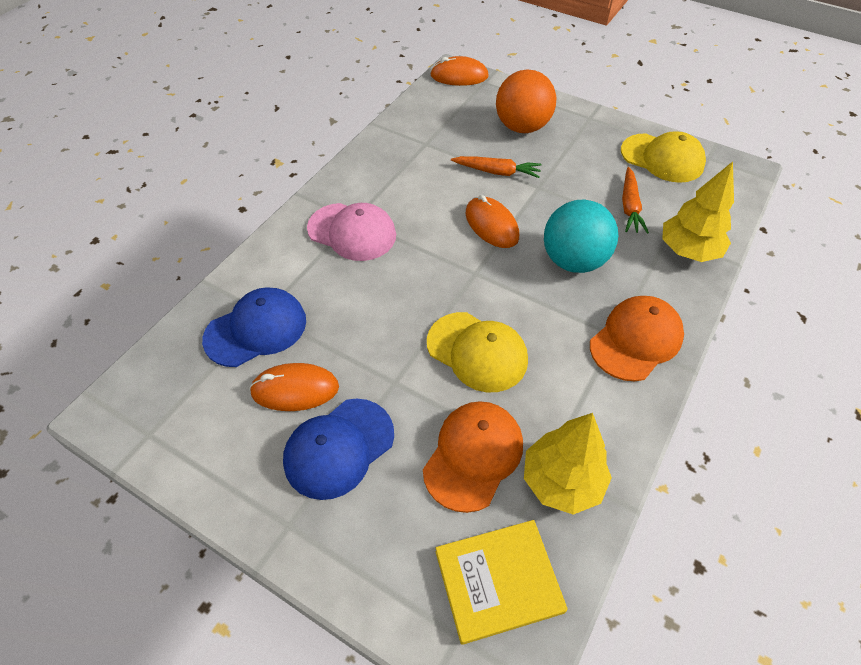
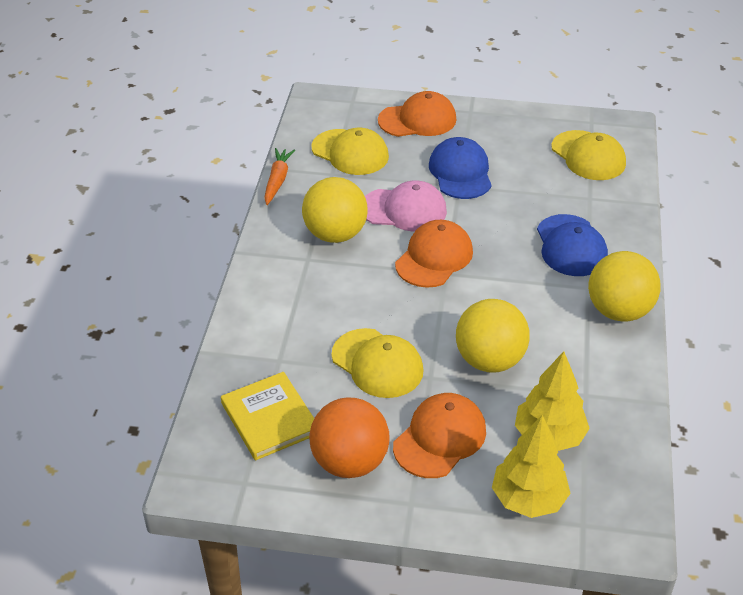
orange cap: [423,401,523,513] [590,296,684,381] = 2 -> [378,91,456,137] [393,393,486,478] [395,220,473,288] = 3
orange carrot: [451,156,542,178] [622,167,649,234] = 2 -> [264,148,295,205] = 1
orange mouse: [249,363,339,411] [430,56,489,86] [466,195,519,248] = 3 -> none = 0
turquoise ball: [544,199,618,273] = 1 -> none = 0
yellow ball: none = 0 -> [302,177,368,243] [456,299,530,373] [588,251,660,322] = 3
yellow cap: [427,312,528,392] [621,131,706,183] = 2 -> [312,128,389,175] [331,328,424,398] [551,130,626,180] = 3

